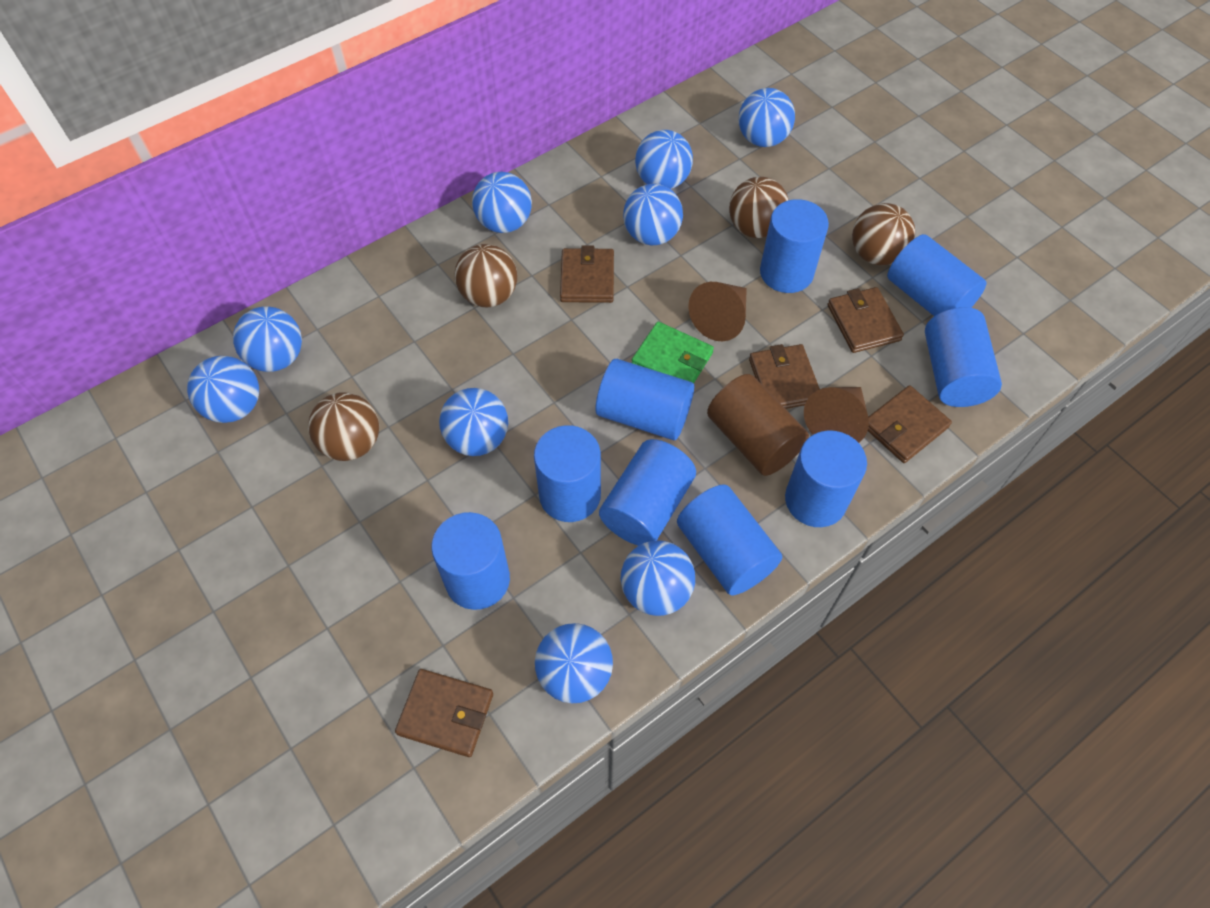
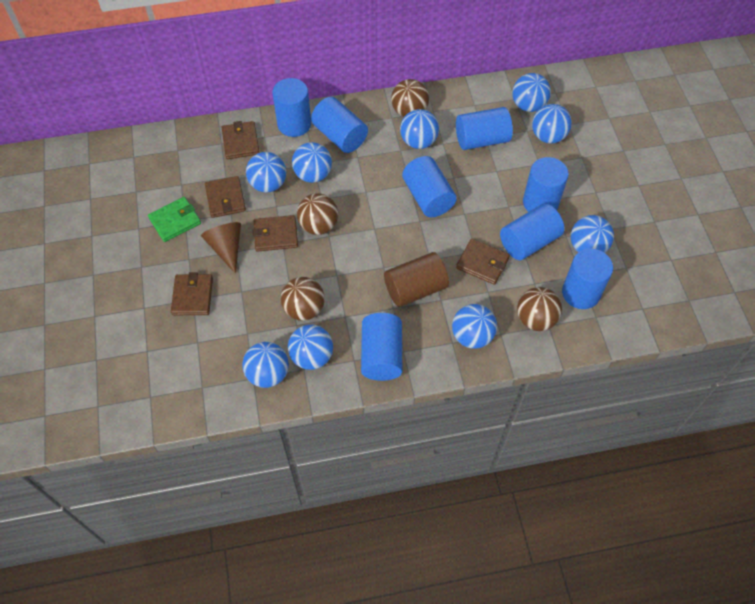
blue cylinder: [431,512,510,610] [534,425,601,522] [596,359,694,440] [599,439,696,546] [677,484,782,596] [760,199,829,293] [785,430,867,527] [887,234,987,316] [925,307,1002,407] = 9 -> [272,78,311,137] [311,97,368,153] [361,313,402,381] [402,156,457,217] [456,107,513,150] [500,203,564,260] [523,157,569,212] [562,249,613,309] = 8
brown cone: [688,282,747,341] [804,387,869,443] = 2 -> [201,222,241,274] = 1

